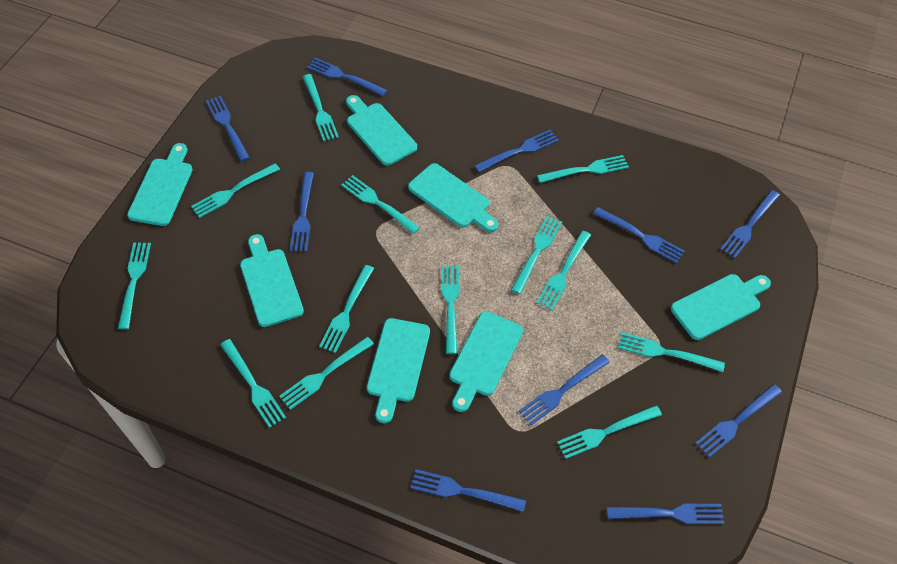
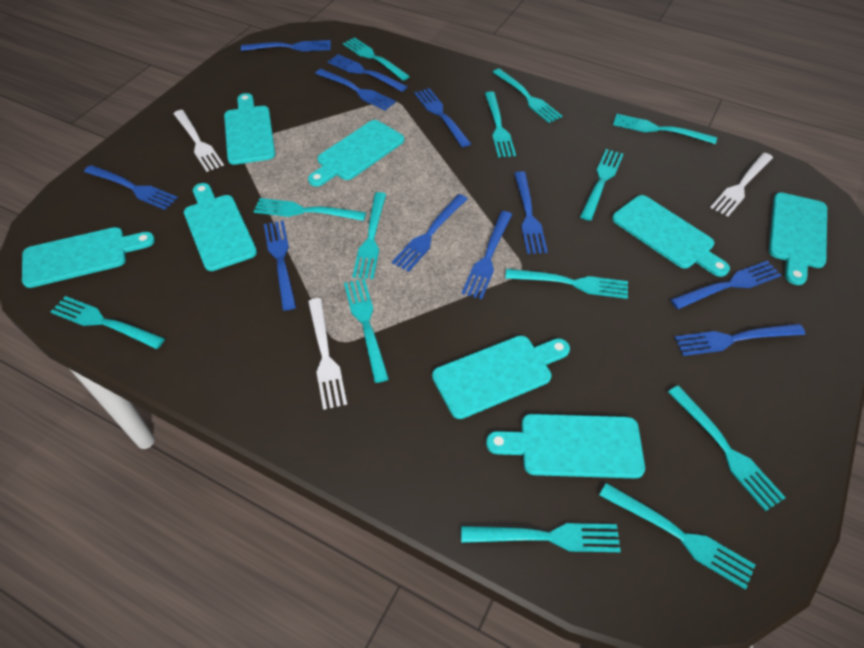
blue fork: [206,96,250,162] [290,172,314,252] [307,58,387,96] [411,469,526,512] [475,130,559,173] [519,355,610,425] [593,207,685,263] [607,503,724,524] [696,384,782,458] [720,190,780,258] = 10 -> [84,165,178,210] [241,40,331,51] [264,221,296,311] [315,69,396,111] [328,54,408,92] [392,194,468,272] [414,88,471,147] [462,211,512,299] [514,171,548,254] [671,261,781,309] [675,324,805,356] = 11
turquoise cutting board: [127,143,193,226] [240,234,304,327] [346,95,417,166] [367,318,430,423] [408,163,499,232] [449,311,523,412] [671,274,771,340] = 7 -> [22,227,155,288] [184,183,257,271] [224,93,275,165] [308,120,404,187] [432,335,570,419] [486,414,645,479] [612,195,730,277] [769,193,827,285] = 8
white fork: none = 0 -> [173,110,224,172] [308,298,347,410] [710,153,773,217] = 3

